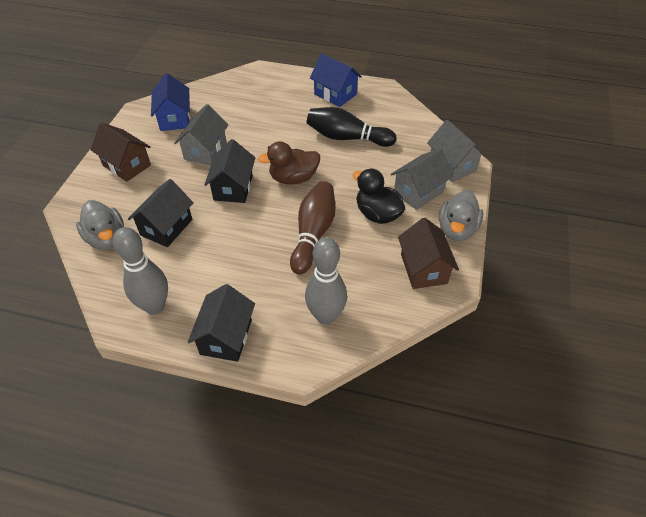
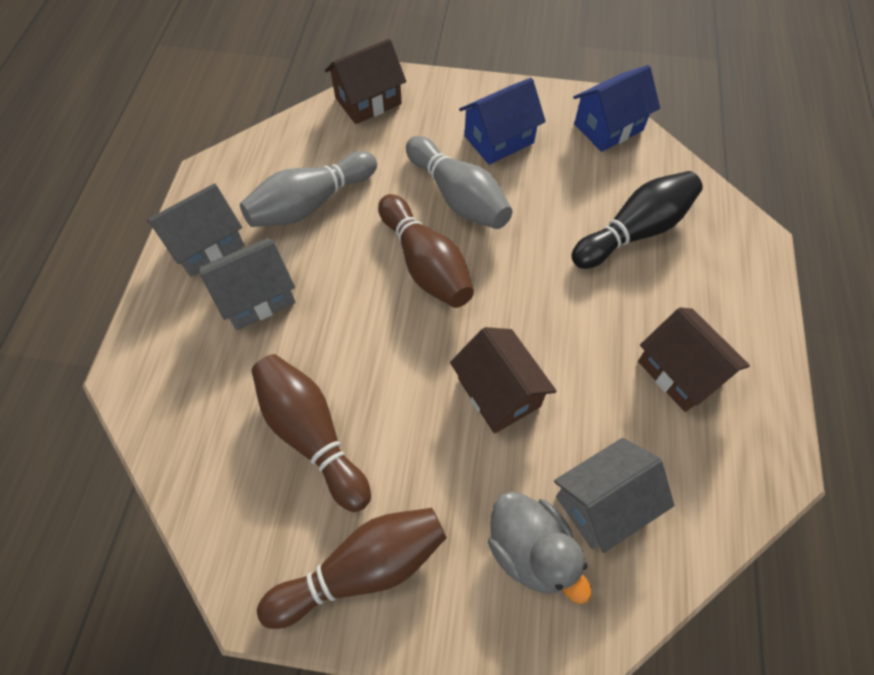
black duck: [352,169,405,224] = 1 -> none = 0
black house: [128,179,194,247] [188,284,255,362] [204,139,255,203] = 3 -> none = 0
brown bowling pin: [290,181,336,275] = 1 -> [251,354,371,512] [257,508,447,629] [378,194,474,308] = 3
brown duck: [258,141,320,185] = 1 -> none = 0
brown house: [90,123,151,182] [398,218,459,289] = 2 -> [325,39,406,124] [450,327,557,434] [638,307,750,412] = 3
grey duck: [76,200,124,250] [439,190,483,241] = 2 -> [488,491,591,604] = 1

